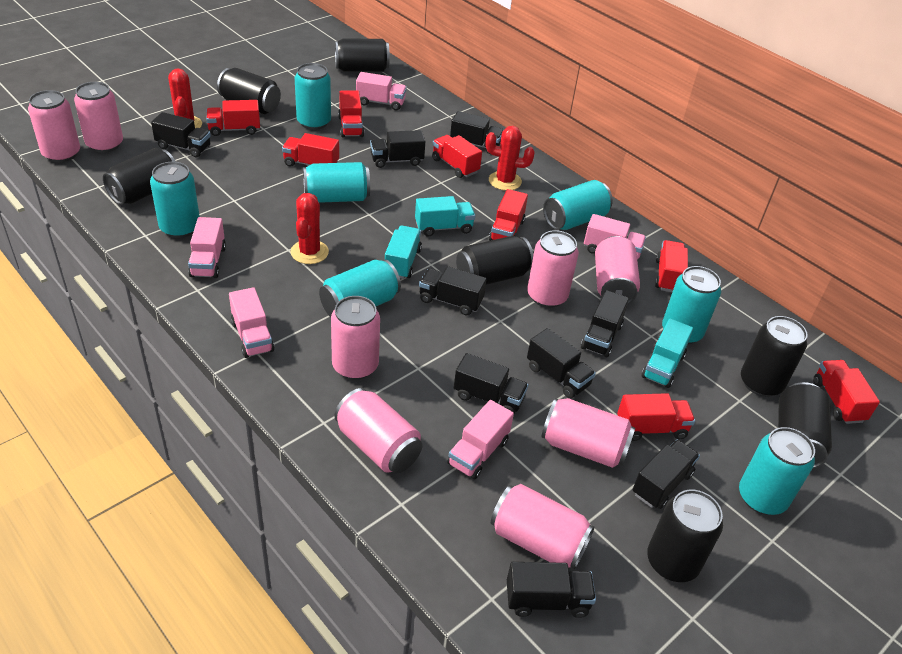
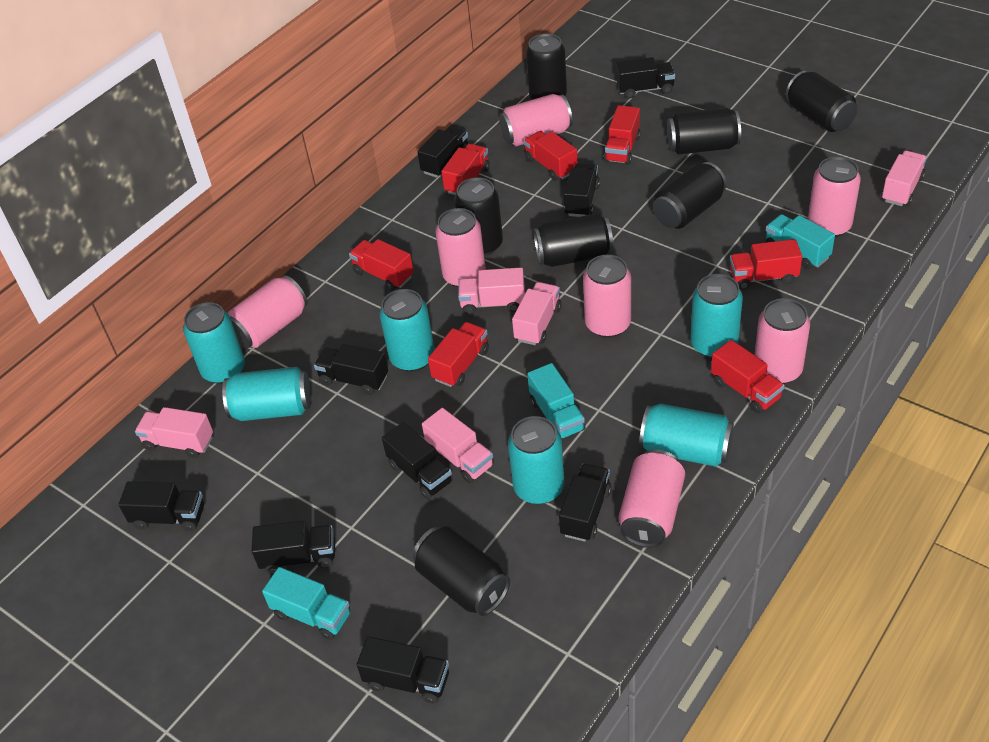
pink can: [28,90,80,162] [74,82,123,153] [331,296,380,380] [335,388,423,473] [491,484,595,570] [527,230,579,308] [541,398,635,468] [595,236,640,304] = 8 -> [228,275,307,348] [435,208,486,287] [499,94,573,146] [583,255,631,338] [619,450,685,548] [755,298,810,384] [808,157,861,237] = 7
red cactus: [168,68,202,128] [290,193,329,264] [486,126,535,191] = 3 -> none = 0
red truck: [206,100,260,136] [282,133,339,167] [338,91,364,138] [432,135,482,178] [489,189,528,241] [617,393,695,441] [655,240,688,292] [813,360,880,424] = 8 -> [349,239,414,291] [428,322,489,387] [441,144,490,195] [524,131,578,181] [604,105,641,165] [711,340,784,414] [730,239,802,290] = 7
turquoise can: [150,162,200,238] [295,63,331,130] [303,162,370,203] [319,259,401,317] [543,180,613,230] [662,266,721,344] [739,427,815,515] = 7 -> [183,302,245,384] [222,367,311,421] [380,289,435,372] [508,416,565,504] [639,404,734,467] [690,274,743,358] = 6

